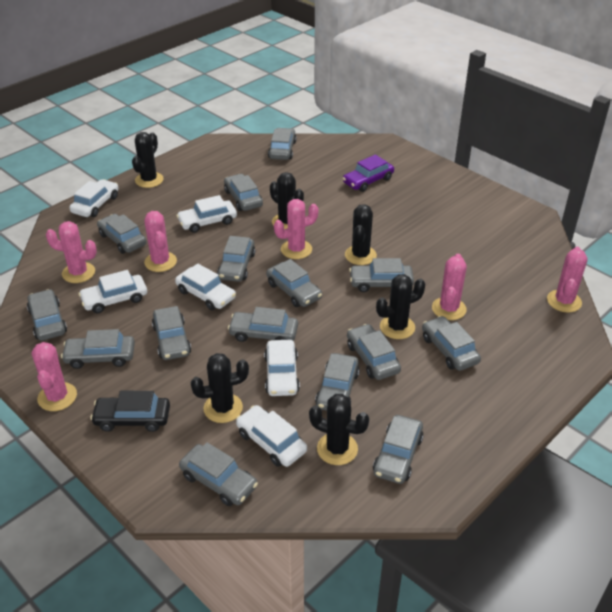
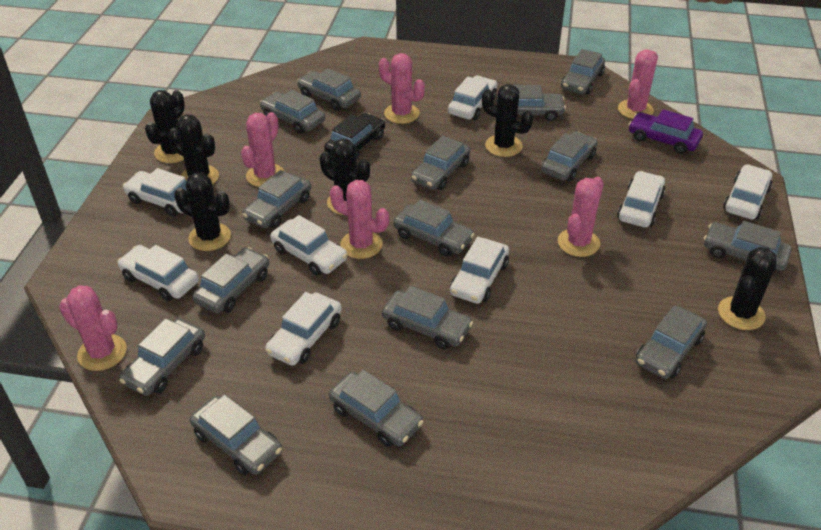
white car: [69,179,119,217] [78,270,147,313] [175,263,236,310] [176,195,237,233] [236,405,307,467] [264,340,300,396] = 6 -> [117,245,199,301] [123,168,187,217] [265,292,342,366] [270,215,347,276] [448,76,497,120] [450,237,509,304] [617,171,665,228] [723,165,773,220] = 8

